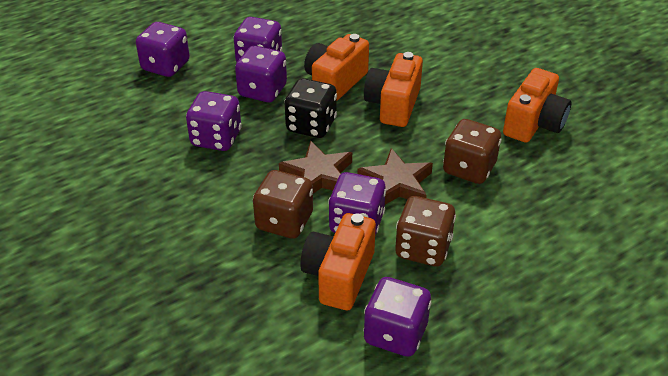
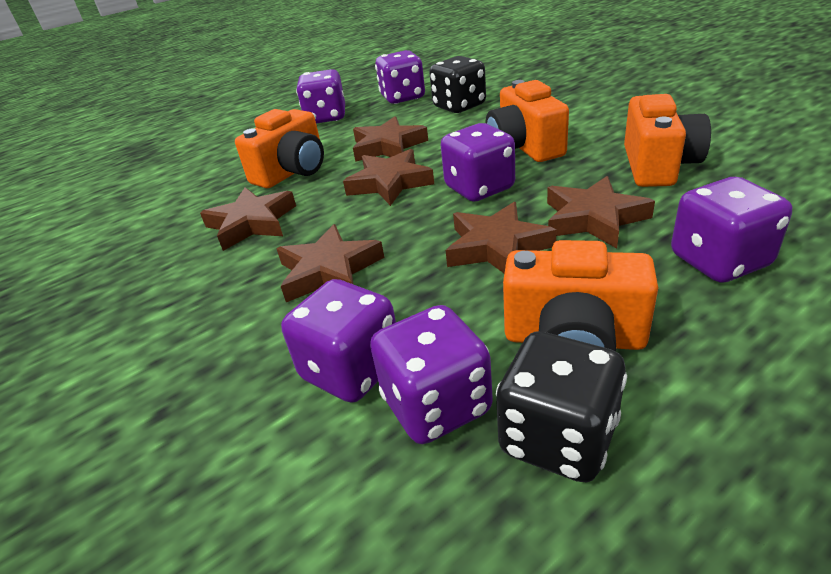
black dice: [284,78,337,138] = 1 -> [429,56,486,113] [496,331,627,483] = 2
brown dice: [253,170,313,239] [395,196,456,266] [443,119,501,184] = 3 -> none = 0
brown star: [279,140,352,194] [357,148,433,205] = 2 -> [200,187,296,251] [277,224,384,302] [343,149,434,206] [353,116,428,162] [446,202,557,273] [547,176,655,248] = 6

